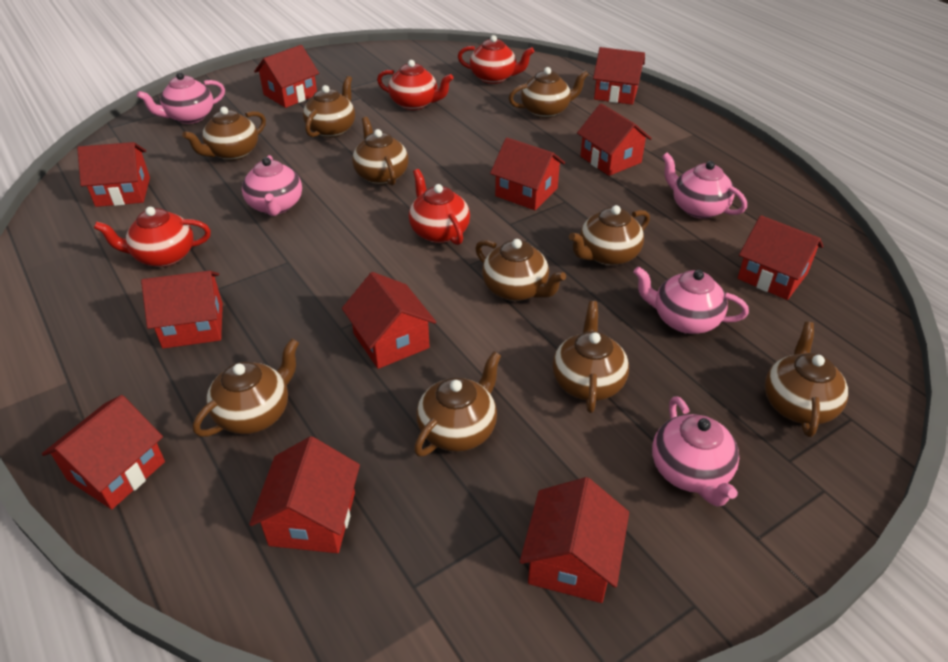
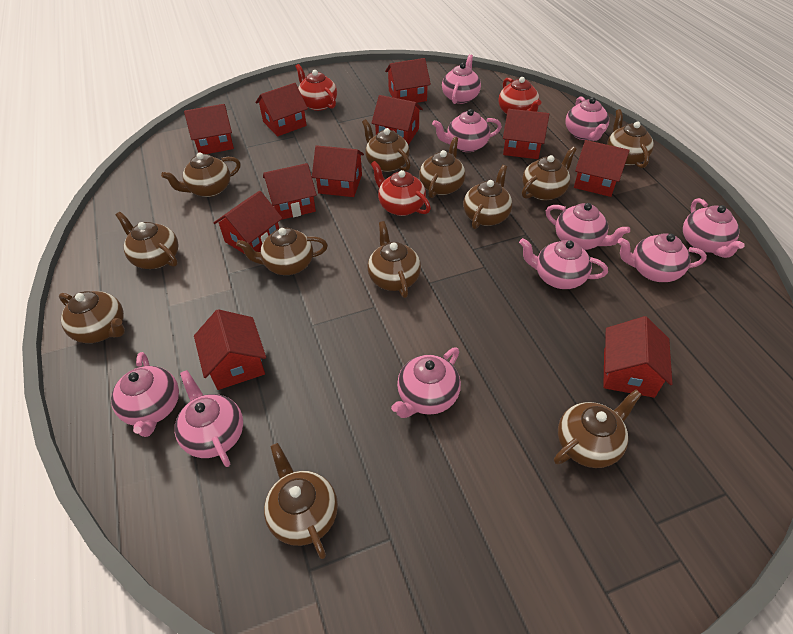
brown teapot: [182,107,266,161] [193,338,299,437] [303,76,355,138] [352,117,409,186] [414,351,501,457] [475,239,566,301] [509,67,589,118] [552,301,629,413] [569,205,650,266] [765,322,848,437] = 10 -> [59,291,125,343] [116,212,178,269] [161,153,241,197] [236,227,328,275] [264,443,338,559] [362,119,410,172] [367,221,421,298] [419,137,466,198] [463,165,512,229] [522,146,577,201] [554,390,642,468] [607,109,654,168] = 12
pink teapot: [137,72,225,124] [242,155,302,216] [633,266,749,334] [652,396,739,507] [662,153,747,219] = 5 -> [111,352,179,437] [175,370,243,467] [391,347,461,418] [432,109,502,152] [442,54,481,104] [519,238,608,289] [546,203,630,250] [565,96,609,141] [618,233,707,282] [683,198,745,258] = 10
red teapot: [94,207,211,267] [377,60,453,110] [409,169,470,245] [458,35,534,84] = 4 -> [295,64,337,111] [371,161,431,216] [498,77,541,114] = 3

